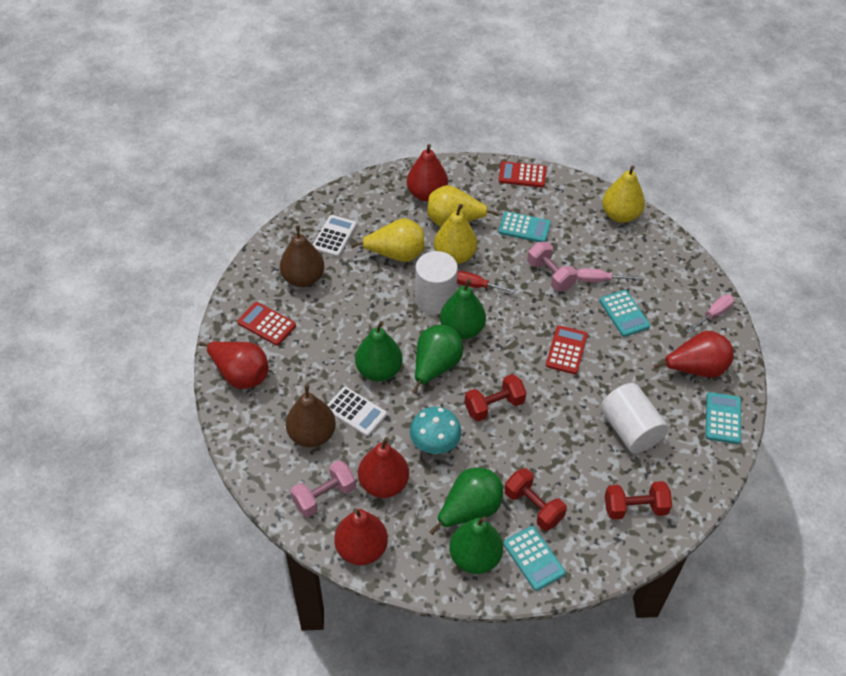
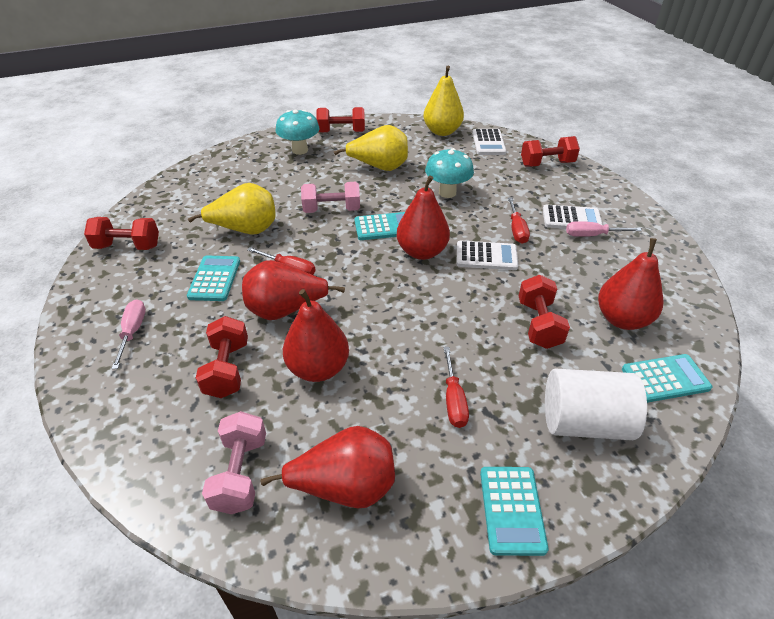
brown pear: [280,225,324,287] [286,385,336,447] = 2 -> none = 0
green pear: [355,321,403,381] [412,325,463,394] [429,468,503,535] [440,279,486,339] [449,517,503,574] = 5 -> none = 0
red calculator: [237,302,296,346] [499,161,547,188] [546,325,588,374] = 3 -> none = 0
red dumbbell: [464,374,526,422] [504,468,567,531] [605,481,672,520] = 3 -> [84,217,159,250] [196,316,248,398] [316,107,365,133] [519,275,570,349] [521,136,580,167] = 5
red screwdriver: [457,271,517,293] = 1 -> [247,247,316,275] [443,347,469,428] [508,197,530,244] = 3
turquoise mushroom: [410,407,461,454] = 1 -> [276,110,320,155] [425,148,474,198] = 2
white calculator: [313,215,357,257] [327,387,387,437] = 2 -> [457,241,518,270] [472,129,506,155] [543,205,603,229] = 3
white cylinder: [415,251,458,314] [600,383,668,453] = 2 -> [545,369,647,440] = 1
yellow pear: [351,218,424,262] [427,185,499,227] [434,204,477,264] [602,166,645,223] = 4 -> [188,183,276,235] [334,125,408,171] [423,66,464,136] = 3

